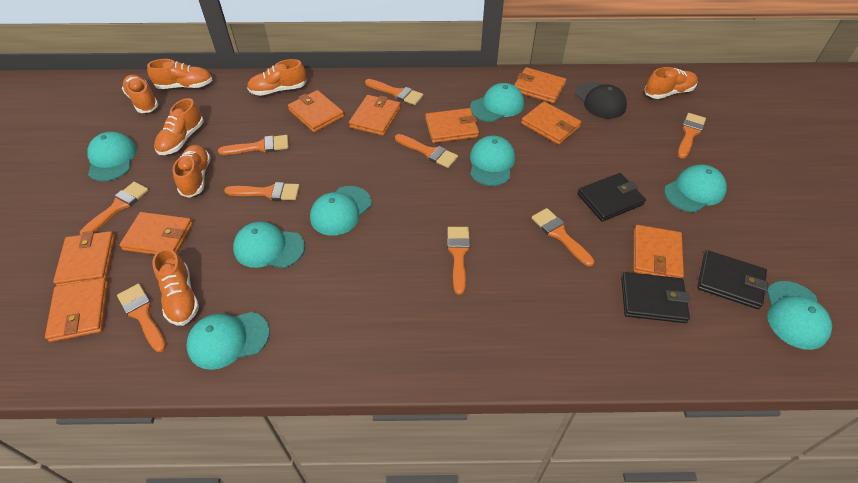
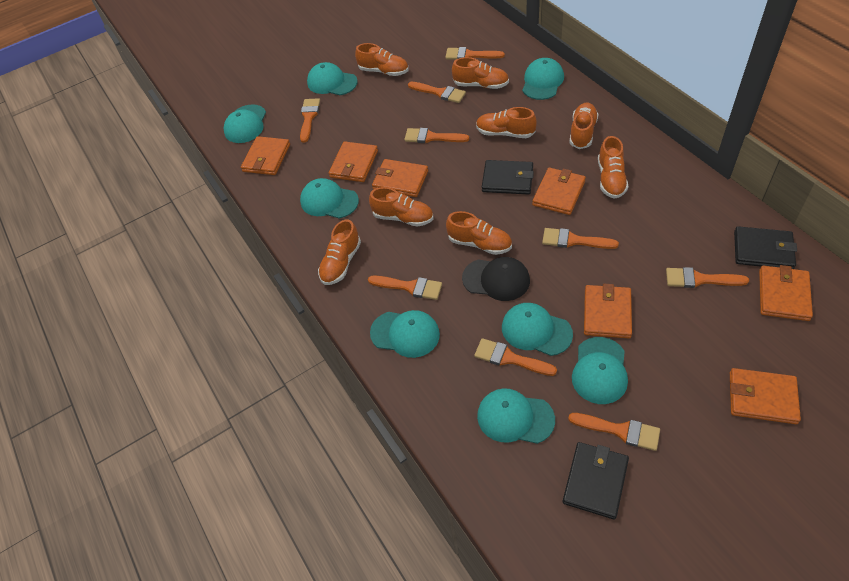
orange shoe: [122,74,159,113] [147,59,212,89] [152,248,199,326] [154,98,204,155] [173,145,211,198] [247,59,307,96] [644,67,698,99] = 7 -> [318,220,361,285] [355,43,409,76] [369,187,433,227] [446,211,512,255] [452,57,509,89] [476,107,537,138] [569,102,598,149] [598,136,628,199] = 8
orange wallet: [45,278,108,342] [53,231,115,286] [119,212,193,255] [288,90,344,132] [349,95,401,136] [425,108,479,143] [514,67,566,103] [521,101,582,145] [633,225,684,278] = 9 -> [241,136,290,175] [329,141,378,182] [372,159,428,197] [532,168,586,215] [584,284,632,338] [730,368,801,424] [759,265,813,321] = 7

